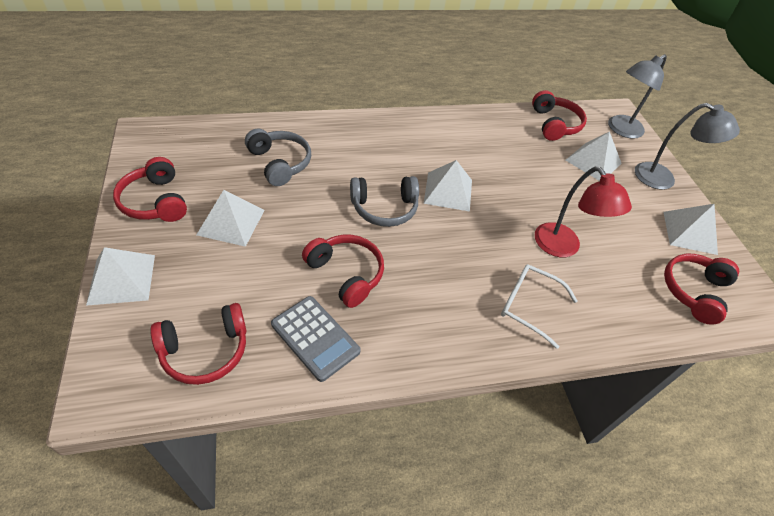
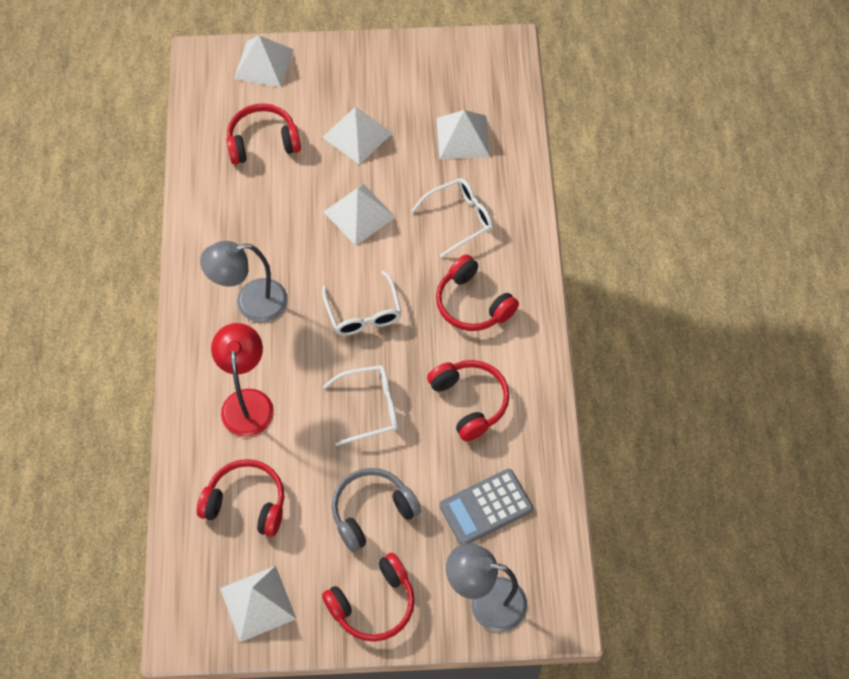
grey headphones: [245,129,311,186] [350,176,419,227] = 2 -> [332,468,421,552] = 1
white glasses: [501,264,578,349] = 1 -> [322,271,402,336] [323,365,398,446] [411,178,493,258] = 3

